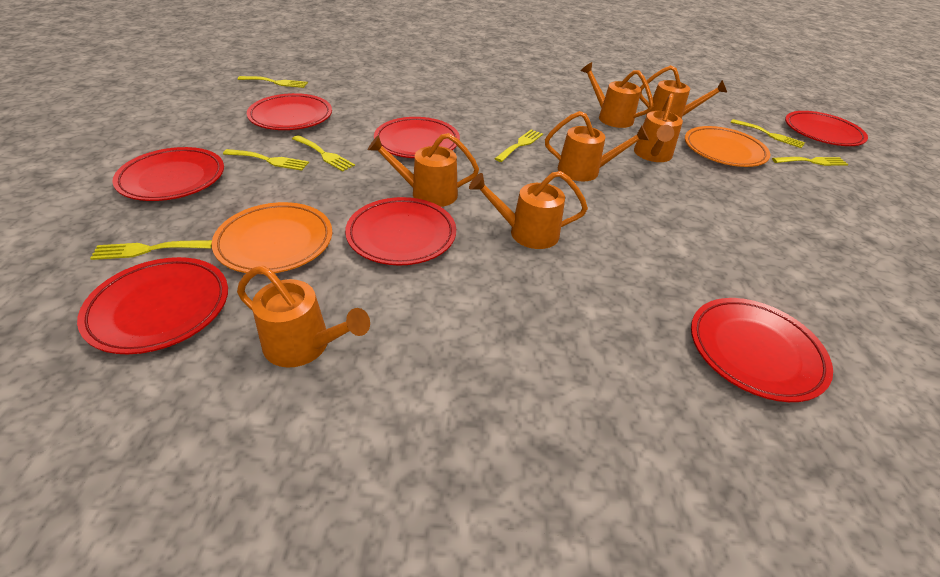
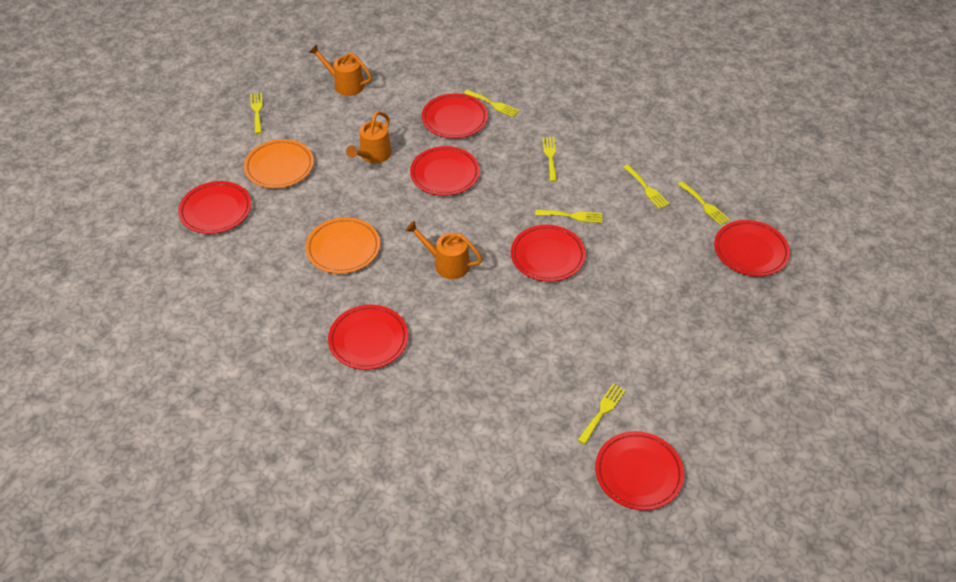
orange watering can: [237,266,370,368] [368,133,479,207] [469,171,588,249] [545,111,649,181] [580,62,653,128] [634,93,683,162] [640,65,727,119] = 7 -> [309,44,372,96] [346,111,392,163] [405,221,482,279] = 3

